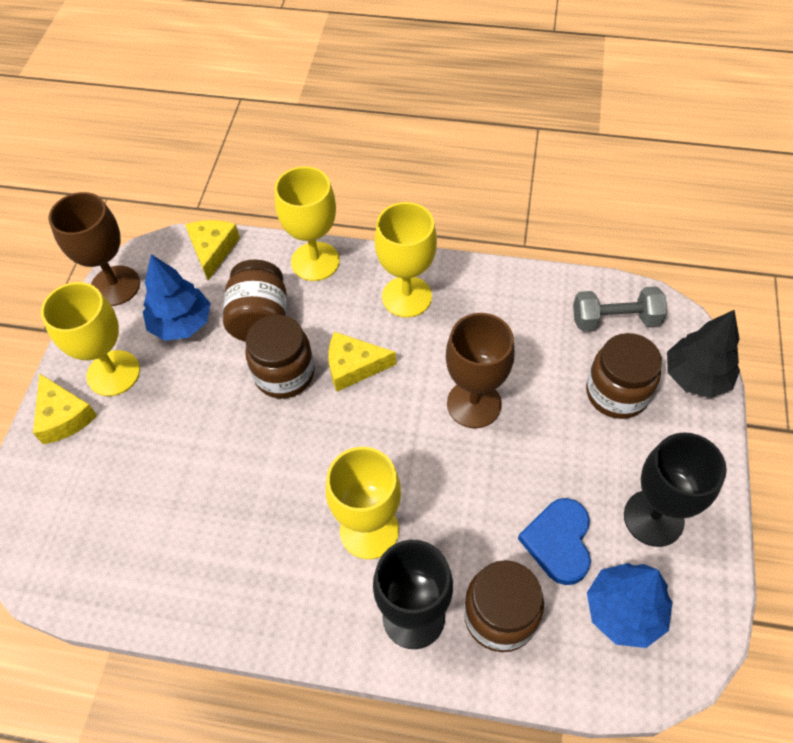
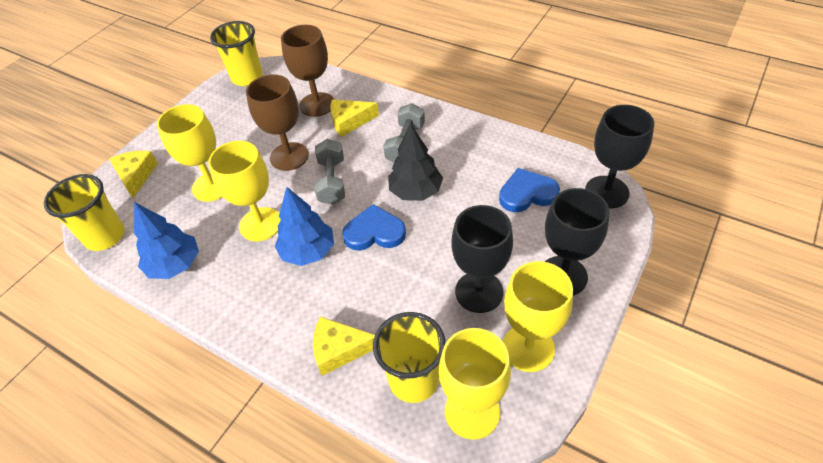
black goblet: [373,540,453,649] [624,432,727,547] = 2 -> [451,205,513,313] [545,188,610,296] [585,105,654,208] = 3
blue heart: [518,498,591,585] = 1 -> [342,204,406,251] [499,168,560,212] = 2
brown jar: [223,259,287,342] [245,315,314,398] [464,560,544,652] [586,333,662,419] = 4 -> none = 0
grey dumbbell: [573,286,667,331] = 1 -> [315,139,345,205] [383,103,425,163] = 2
yellow cup: none = 0 -> [44,174,125,251] [210,21,263,86] [373,312,446,403] = 3

